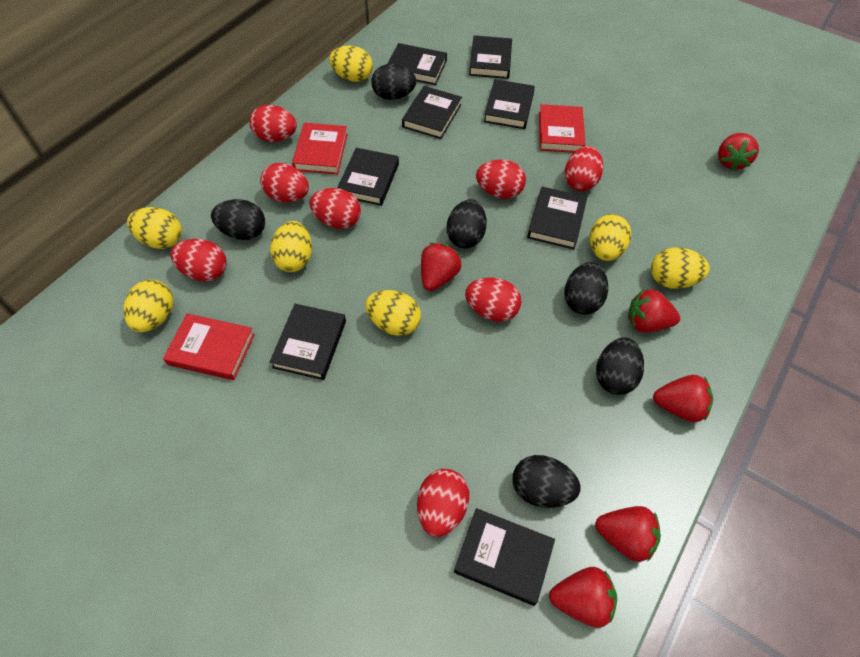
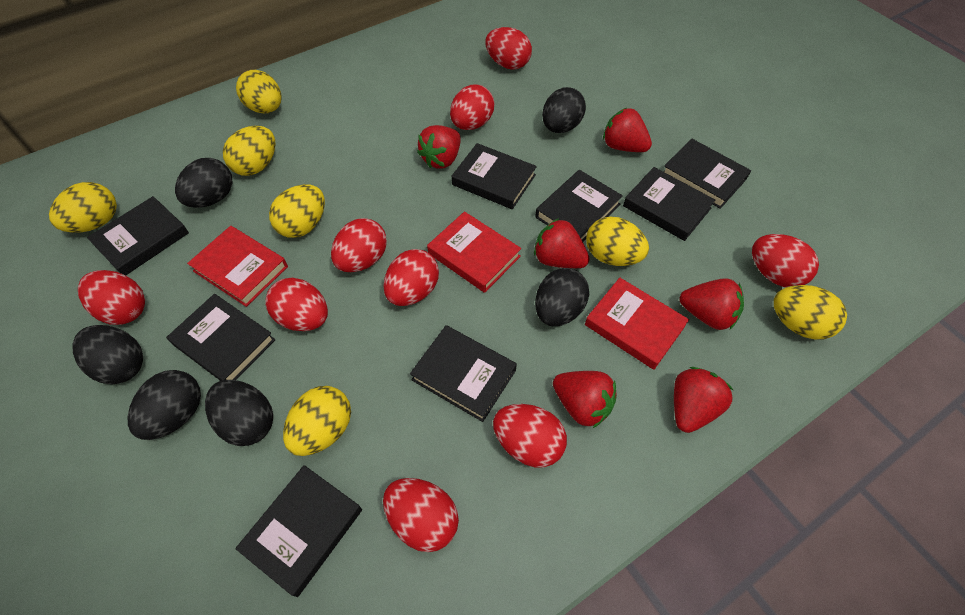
red egg: [170,239,227,282] [250,105,297,142] [260,163,309,202] [309,188,361,229] [417,469,469,537] [465,278,521,322] [476,160,526,199] [565,146,603,191] = 8 -> [78,270,145,325] [265,278,328,331] [331,218,387,272] [383,249,439,306] [383,478,459,552] [450,84,494,130] [485,27,532,70] [493,404,567,467] [752,234,819,287] = 9

